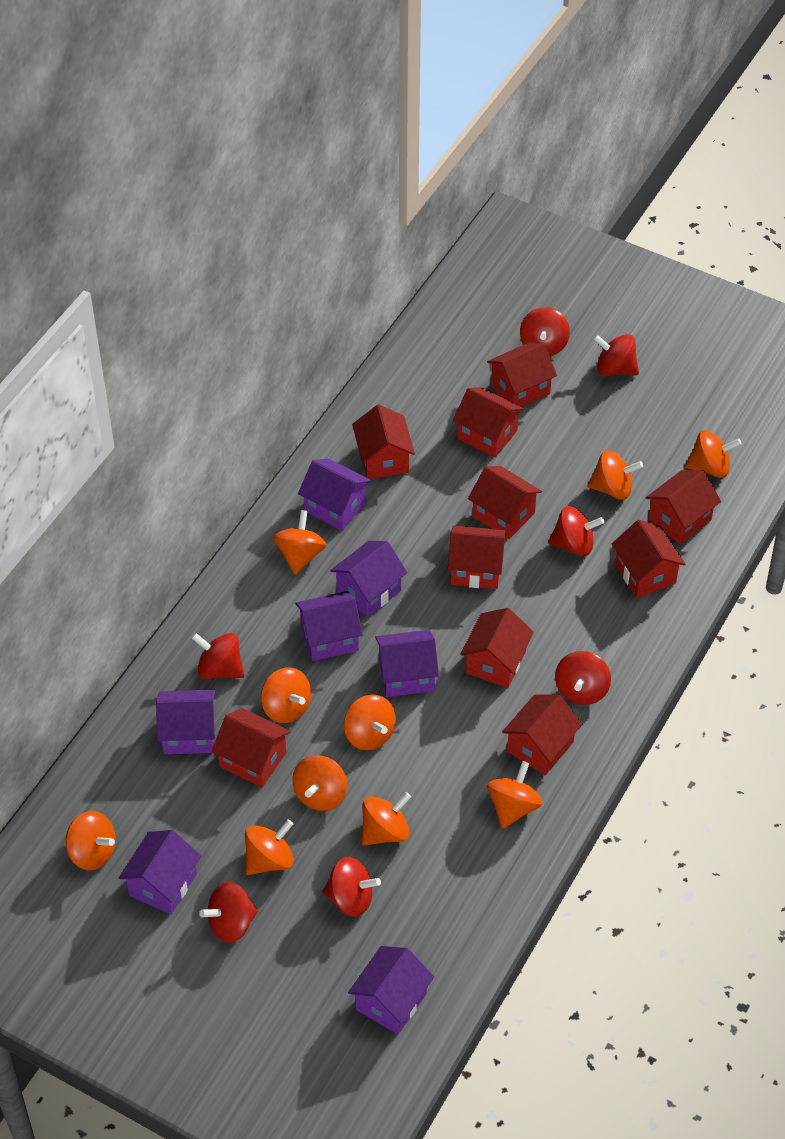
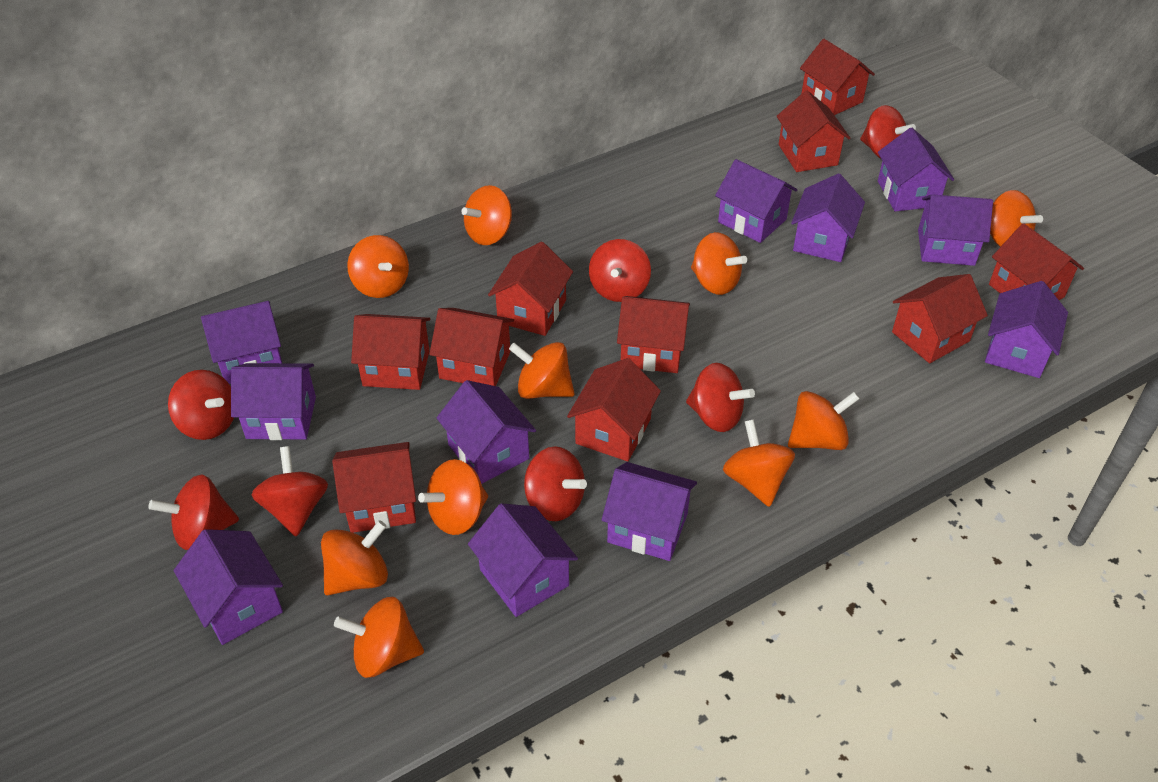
purple house: [119,830,201,915] [156,690,216,754] [295,591,363,661] [298,458,371,531] [330,541,407,617] [348,946,434,1034] [375,630,439,697] = 7 -> [174,529,283,645] [201,301,282,384] [231,363,316,440] [437,380,536,484] [468,503,578,617] [602,462,697,561] [715,159,797,243] [791,173,865,262] [878,127,954,212] [918,194,993,266] [985,281,1068,378] = 11

